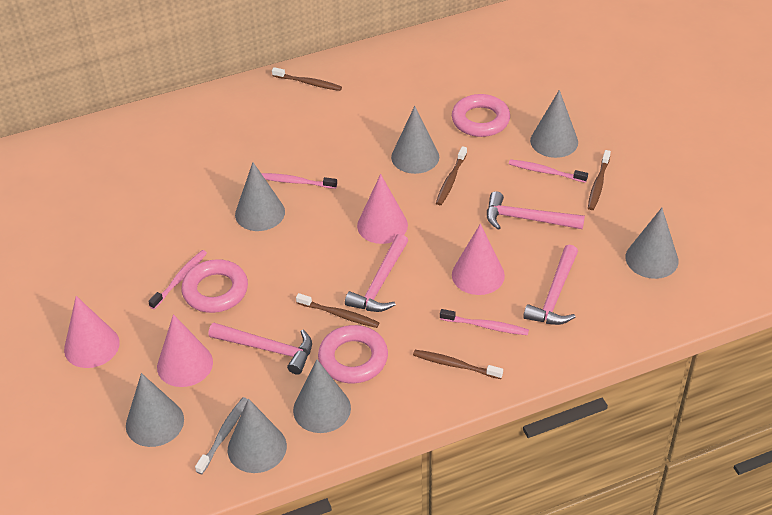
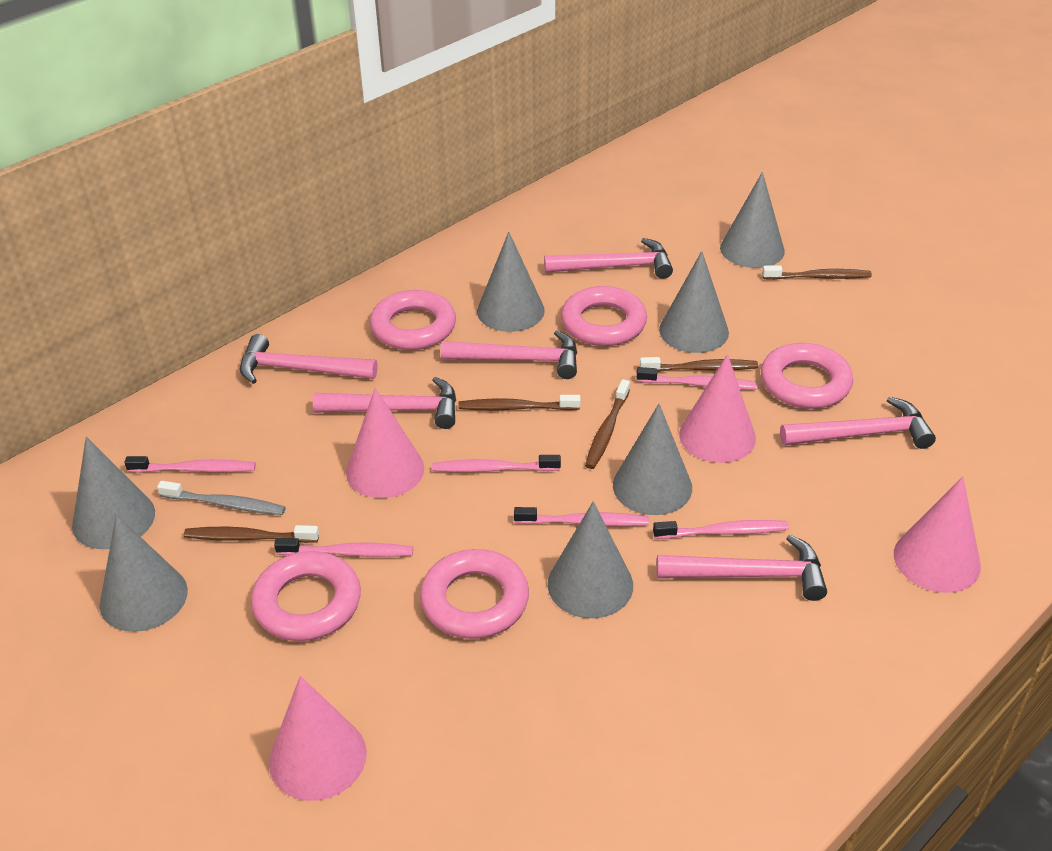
pink hammer: [209,323,312,375] [345,234,408,312] [487,191,585,230] [523,245,578,325] = 4 -> [240,334,378,384] [313,377,456,429] [441,330,577,379] [544,238,673,279] [657,534,827,601] [780,396,936,449] = 6
pink ring: [181,259,248,313] [318,325,388,383] [452,94,510,137] = 3 -> [251,551,361,641] [370,290,456,350] [420,549,529,639] [561,286,647,346] [761,343,853,409] = 5
pink toothbrush: [148,250,207,309] [261,173,337,189] [440,309,529,335] [509,159,588,183] = 4 -> [124,456,256,473] [274,538,413,557] [432,455,561,472] [514,507,649,526] [637,367,757,390] [653,520,789,539] = 6

